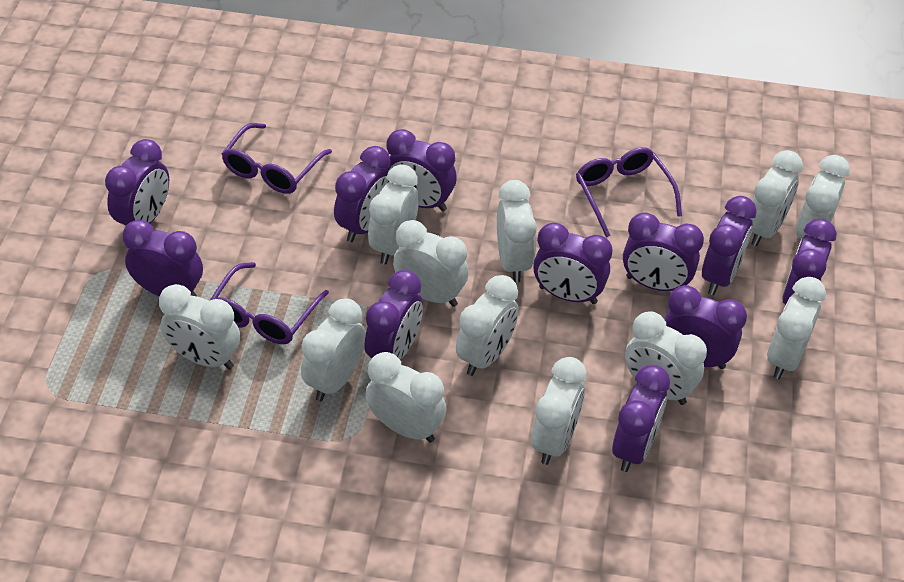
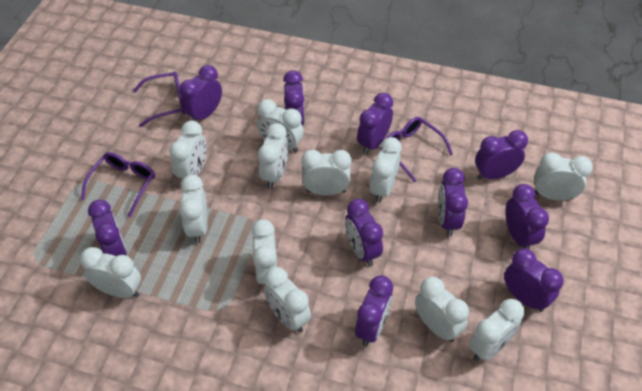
purple clock: [105,139,169,225] [123,220,203,297] [334,146,391,242] [365,270,423,360] [386,129,457,212] [533,223,613,304] [612,365,670,472] [623,212,704,291] [664,285,747,369] [702,196,757,295] [782,219,837,305] = 11 -> [88,200,127,256] [180,65,222,121] [283,70,305,126] [345,199,383,266] [355,275,393,346] [357,93,393,154] [438,168,468,236] [475,130,528,180] [504,248,564,312] [505,184,549,249] = 10

